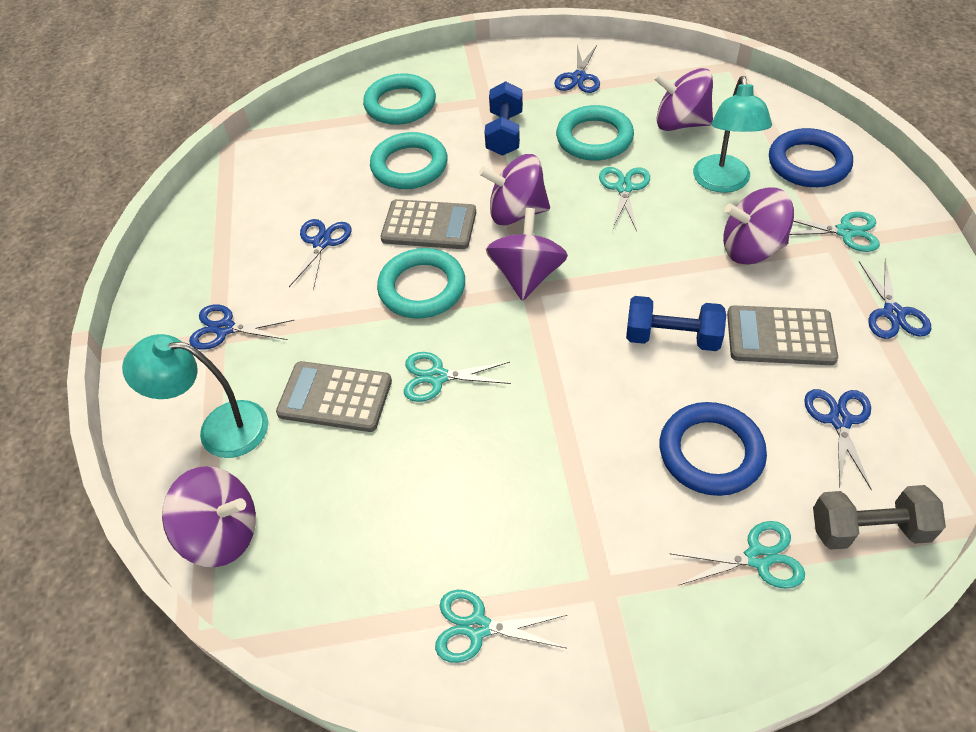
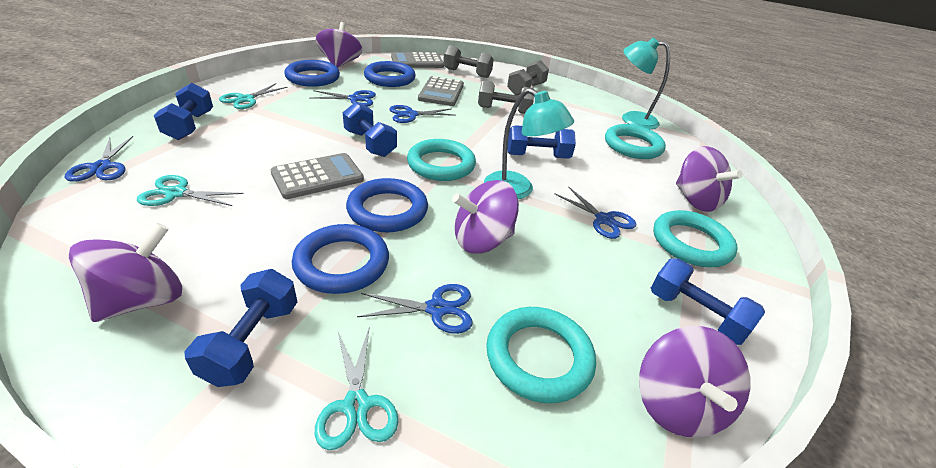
blue dumbbell: [485,81,523,156] [626,296,726,351] = 2 -> [154,83,213,140] [184,269,297,387] [343,102,397,157] [508,125,576,158] [651,259,765,345] = 5
blue ring: [660,402,767,496] [769,128,853,187] = 2 -> [284,60,340,87] [292,224,389,294] [346,178,428,232] [364,61,416,87] = 4
grey dumbbell: [813,485,946,550] = 1 -> [443,45,494,78] [478,81,534,114] [507,60,549,95] = 3
turquoise scissors: [404,352,511,402] [435,590,567,663] [599,167,650,231] [671,521,805,589] [789,212,880,252] = 5 -> [137,175,244,206] [219,83,288,109] [315,326,398,450] = 3

